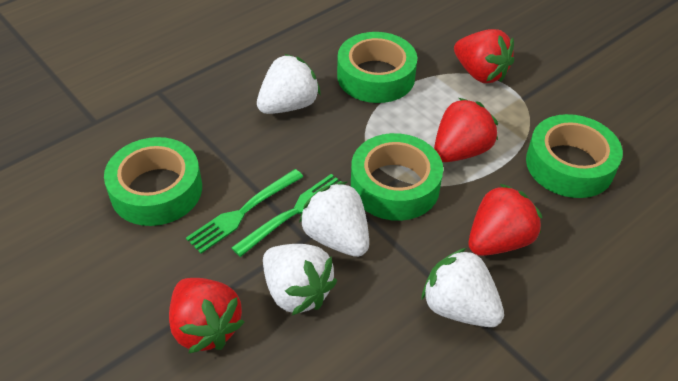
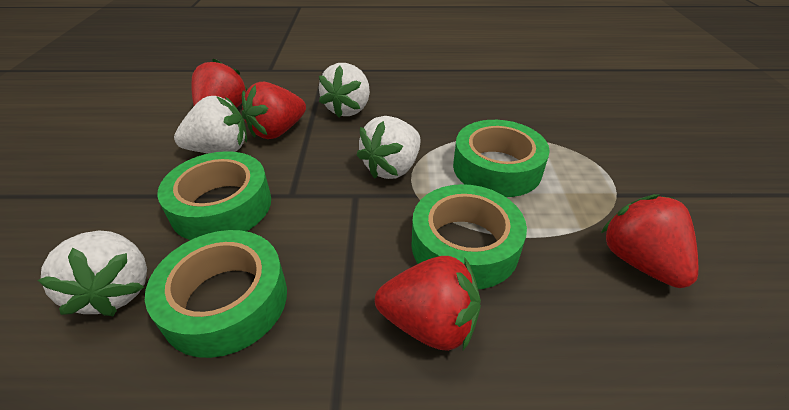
green fork: [186,169,303,253] [231,174,341,257] = 2 -> none = 0

